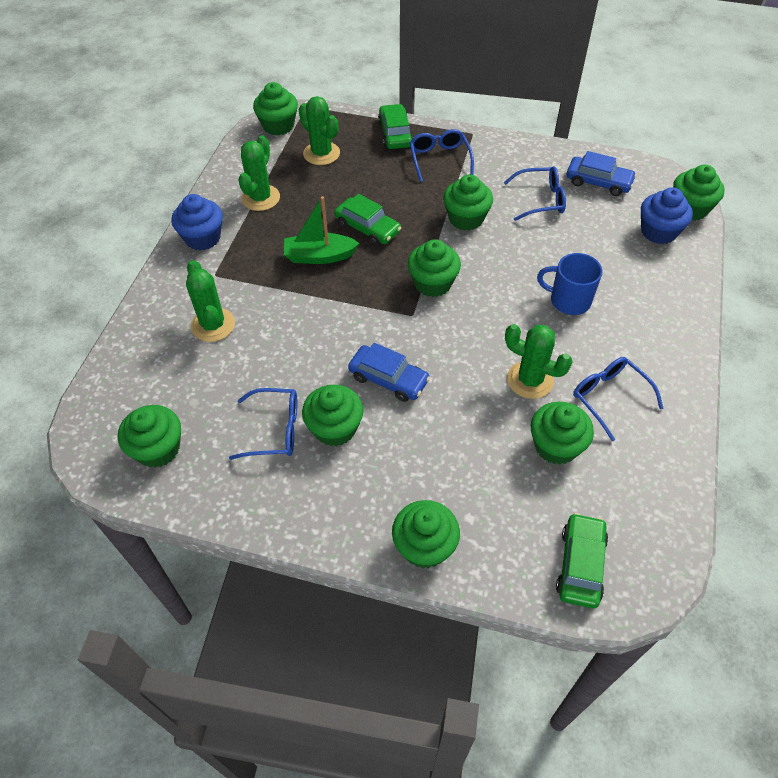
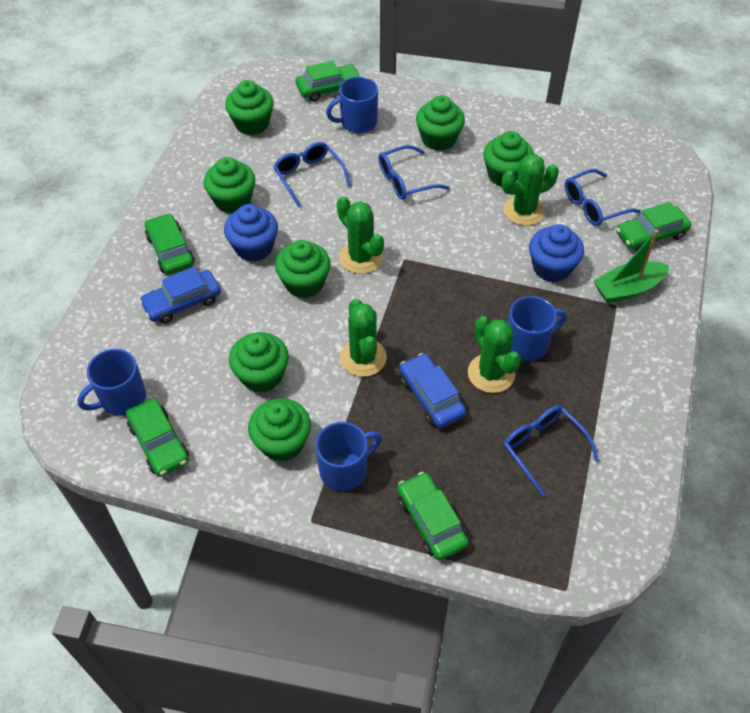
blue mug: [537,253,603,315] = 1 -> [77,349,146,416] [315,422,382,491] [326,77,378,133] [508,296,567,361] = 4
green car: [334,194,401,246] [378,104,413,149] [556,513,608,608] = 3 -> [125,398,189,477] [145,213,195,275] [296,61,362,102] [397,472,469,561] [616,202,692,251] = 5
green cupcake: [118,405,181,468] [253,82,298,135] [302,384,364,446] [392,500,460,568] [407,239,461,297] [443,174,493,231] [531,402,594,464] [673,164,725,221] = 8 -> [203,157,256,214] [225,80,274,135] [229,332,289,393] [248,398,311,462] [275,240,331,298] [416,95,465,151] [483,131,534,187] = 7

